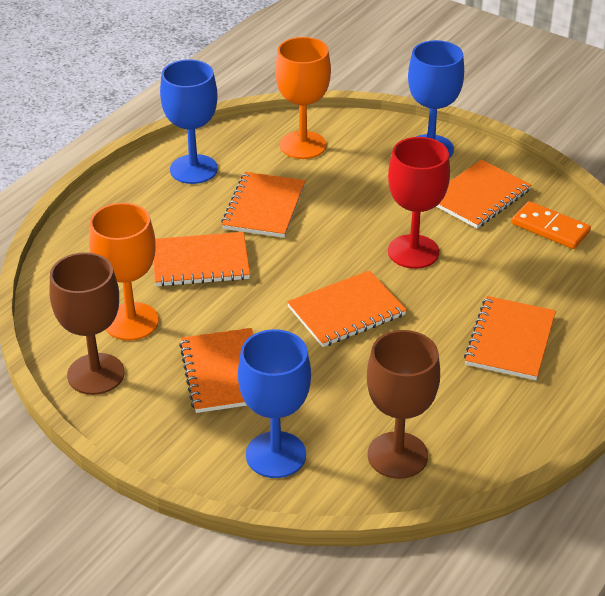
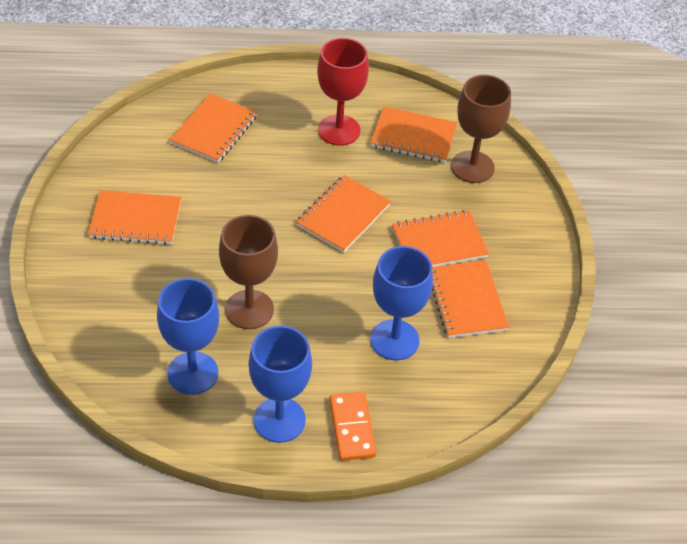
orange goblet: [89,203,159,341] [275,37,331,159] = 2 -> none = 0

